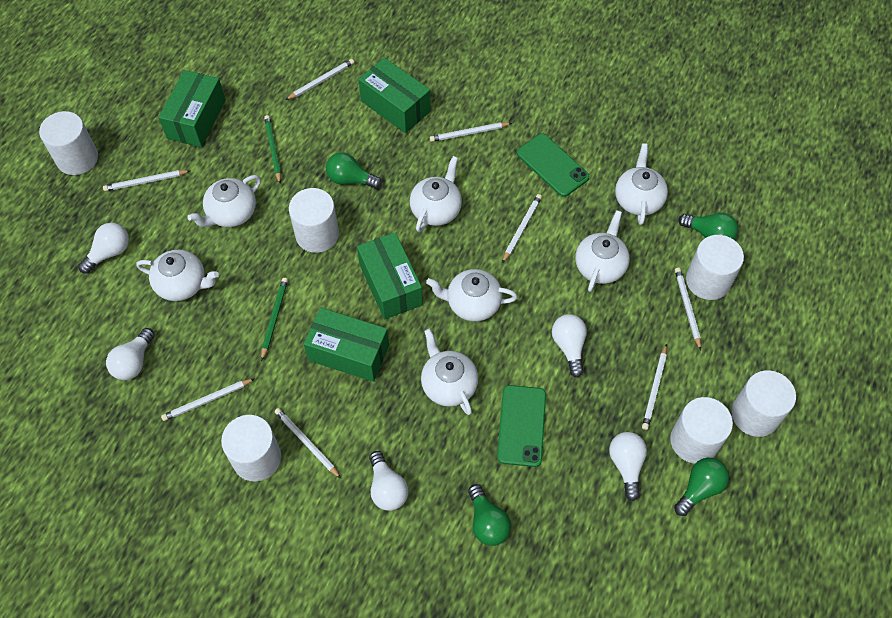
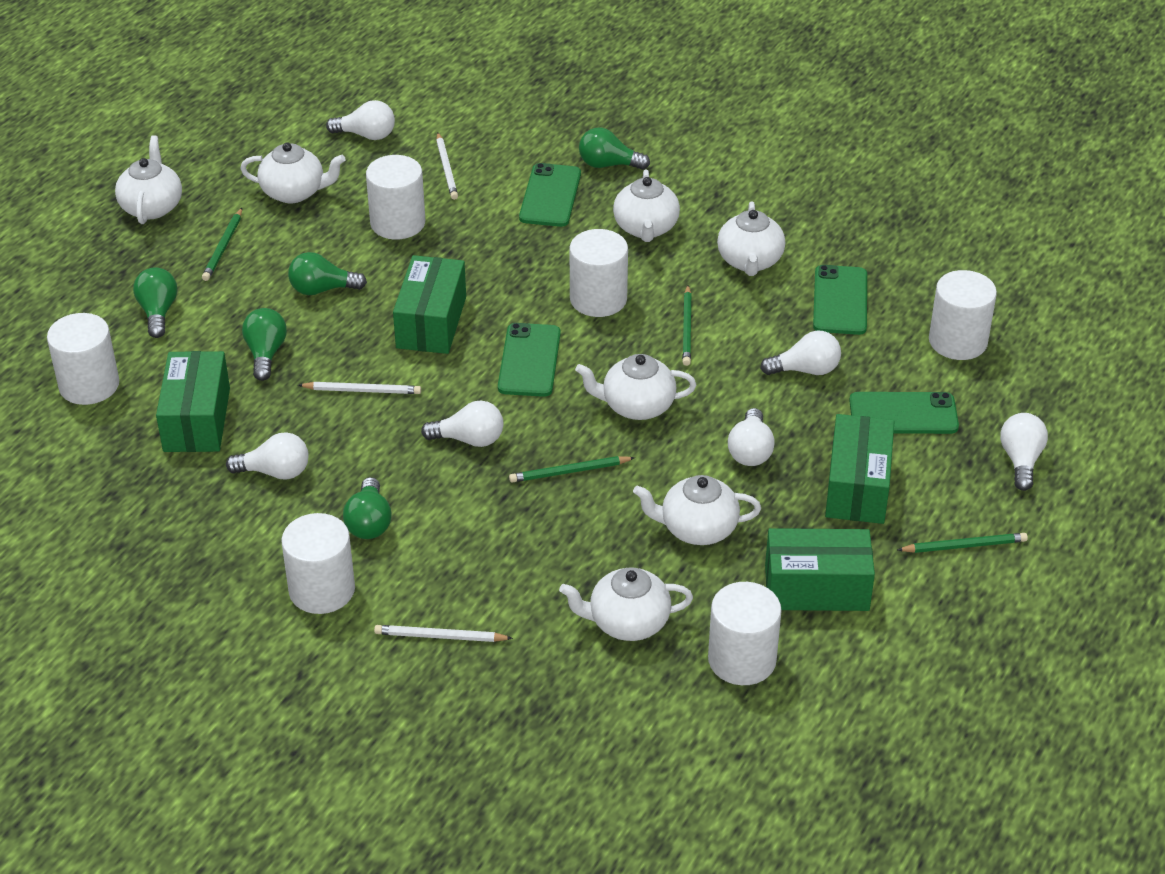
green light bulb: [326,152,382,189] [468,484,511,546] [674,458,729,516] [678,213,738,240] = 4 -> [133,267,177,338] [242,308,287,381] [288,252,367,295] [343,477,392,539] [579,128,650,170] = 5
green pencil: [261,278,288,361] [264,115,281,183] = 2 -> [202,208,242,281] [509,456,635,482] [682,285,692,366] [897,533,1028,553] = 4
green phone: [497,385,546,467] [517,134,589,197] = 2 -> [498,323,561,397] [519,163,581,227] [813,265,867,335] [849,392,959,434] = 4
white light bulb: [78,223,129,274] [106,328,155,380] [369,451,408,511] [552,314,587,377] [609,432,647,501] = 5 -> [226,432,309,480] [326,100,395,140] [421,401,504,447] [728,408,775,466] [760,331,841,375] [1000,413,1048,491] = 6
white pencil: [103,170,190,191] [161,379,254,421] [275,408,341,478] [286,59,354,100] [430,122,512,142] [502,194,542,263] [642,344,667,430] [675,268,701,350] = 8 -> [298,382,421,394] [374,625,513,642] [436,133,458,200] = 3

